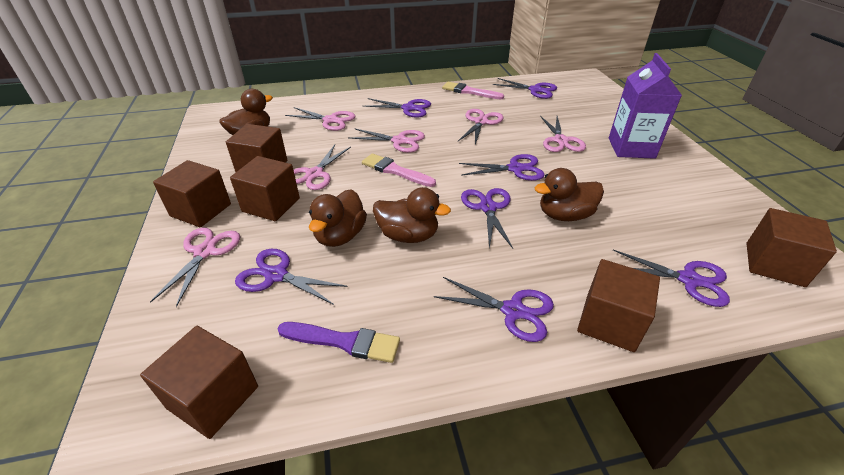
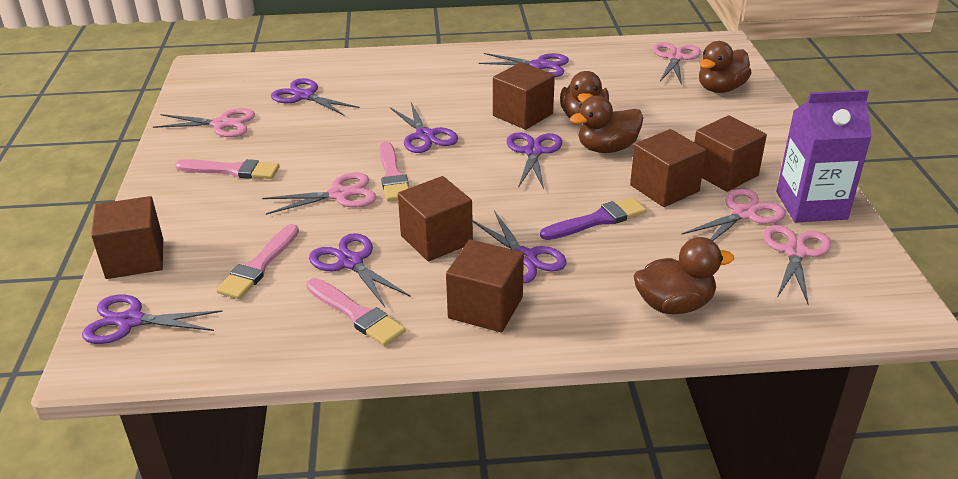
pink brush: [362,154,436,187] [442,82,504,99] = 2 -> [175,159,280,179] [216,224,299,299] [306,278,406,346] [379,141,409,201] = 4
pink scissors: [150,228,240,307] [285,107,355,131] [294,145,351,190] [349,128,425,153] [458,109,504,145] [540,116,586,152] = 6 -> [153,108,255,137] [262,173,376,215] [653,42,701,85] [681,189,786,241] [763,225,831,305] = 5

